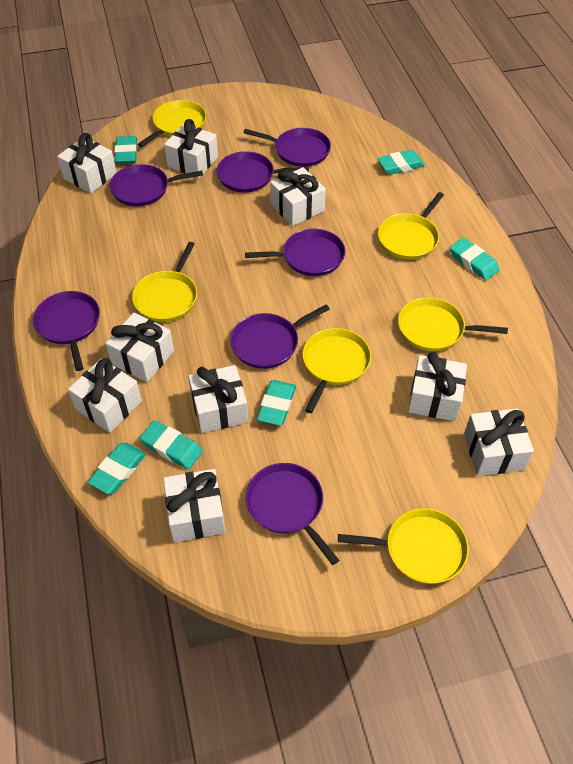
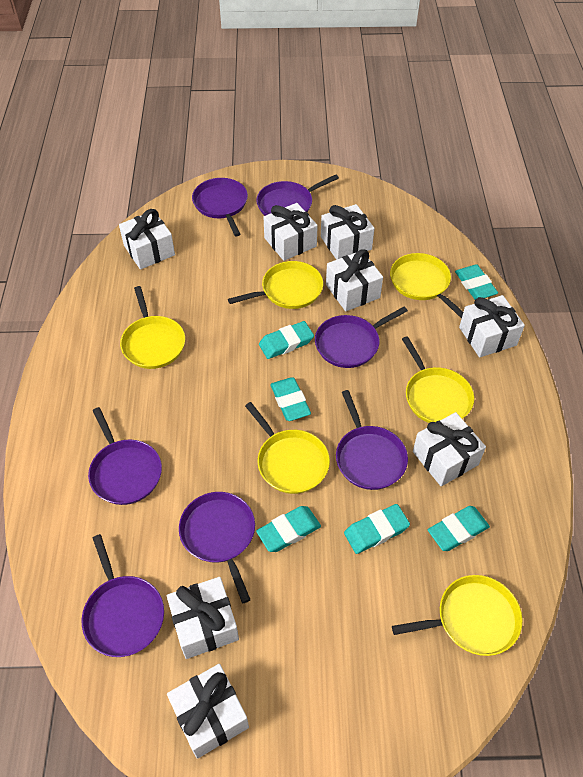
white gift: [57,133,117,193] [68,358,142,433] [105,313,174,382] [163,469,225,542] [164,119,218,178] [188,365,248,433] [270,167,326,226] [408,352,467,421] [464,409,534,476] = 9 -> [119,209,175,269] [167,577,239,659] [167,664,249,759] [264,203,318,261] [321,204,375,260] [326,249,383,311] [413,412,486,486] [459,295,525,357] = 8

